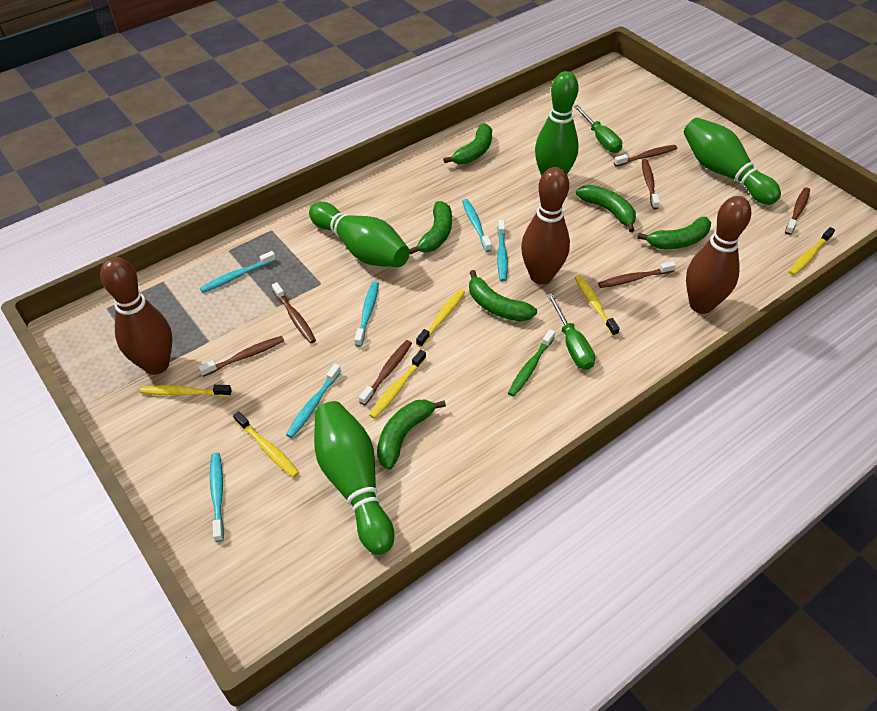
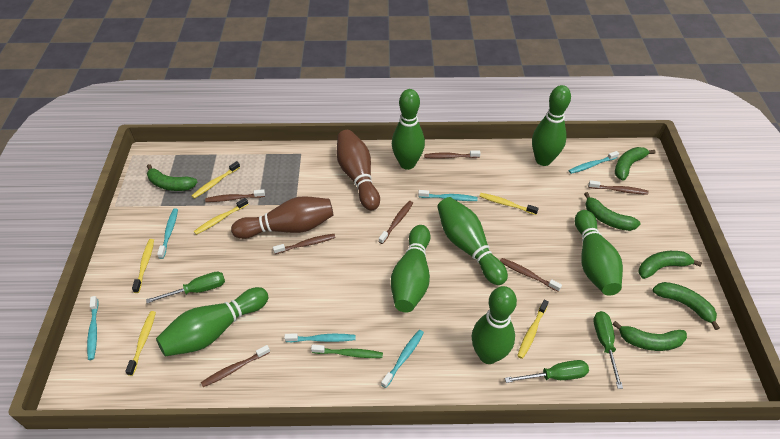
brown bowling pin: [100,257,173,375] [521,167,570,285] [686,196,751,314] = 3 -> [231,196,334,239] [337,130,380,210] = 2
green bowling pin: [309,202,410,267] [314,401,394,555] [535,71,579,176] [684,118,781,205] = 4 -> [156,287,269,356] [391,225,430,313] [392,89,425,170] [437,197,508,285] [472,286,517,364] [532,85,571,166] [575,210,623,296] = 7
green screwdriver: [547,293,595,370] [573,105,622,153] = 2 -> [146,272,225,303] [505,360,589,383] [593,311,623,389] = 3

